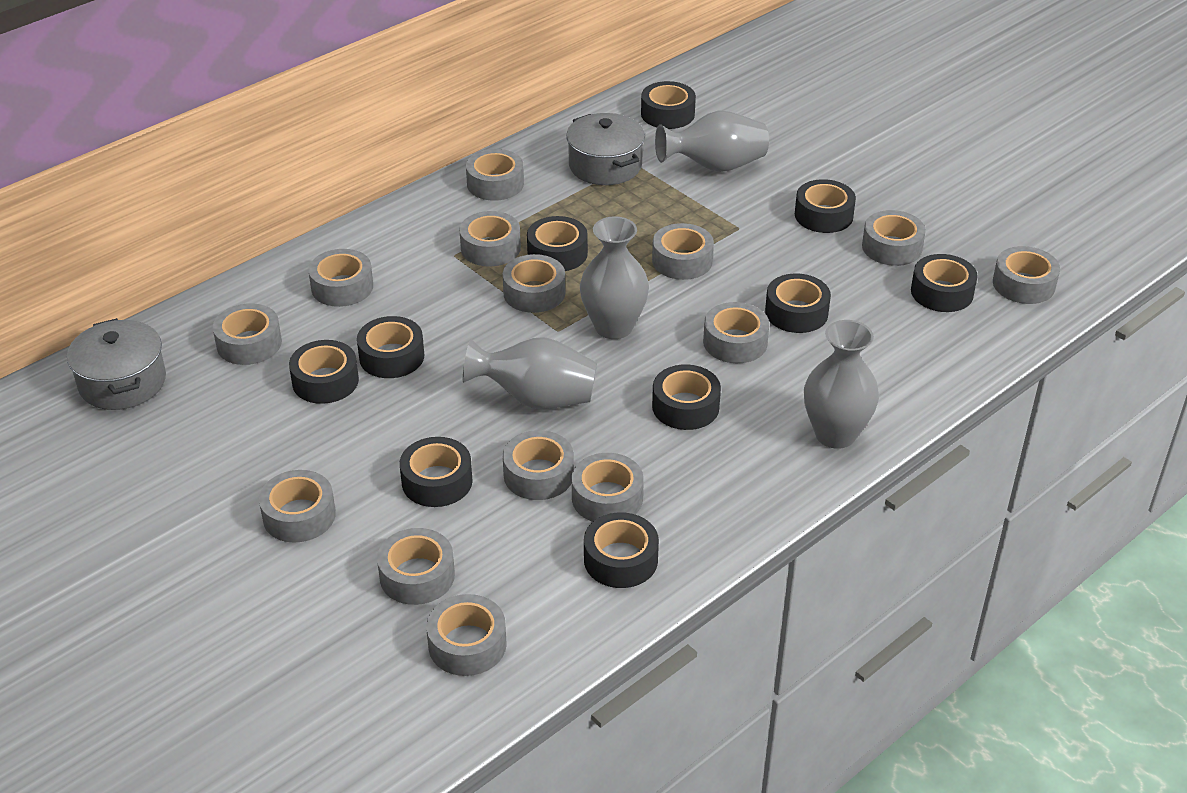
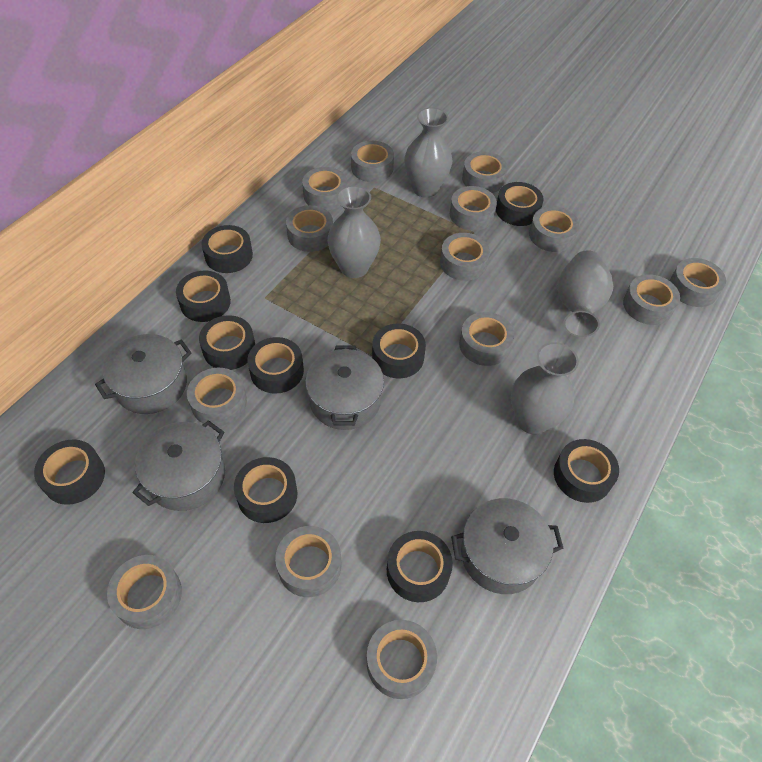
grey pot: [67,318,166,410] [566,113,645,185] = 2 -> [95,334,191,414] [133,420,225,511] [305,345,384,430] [451,498,563,594] = 4

